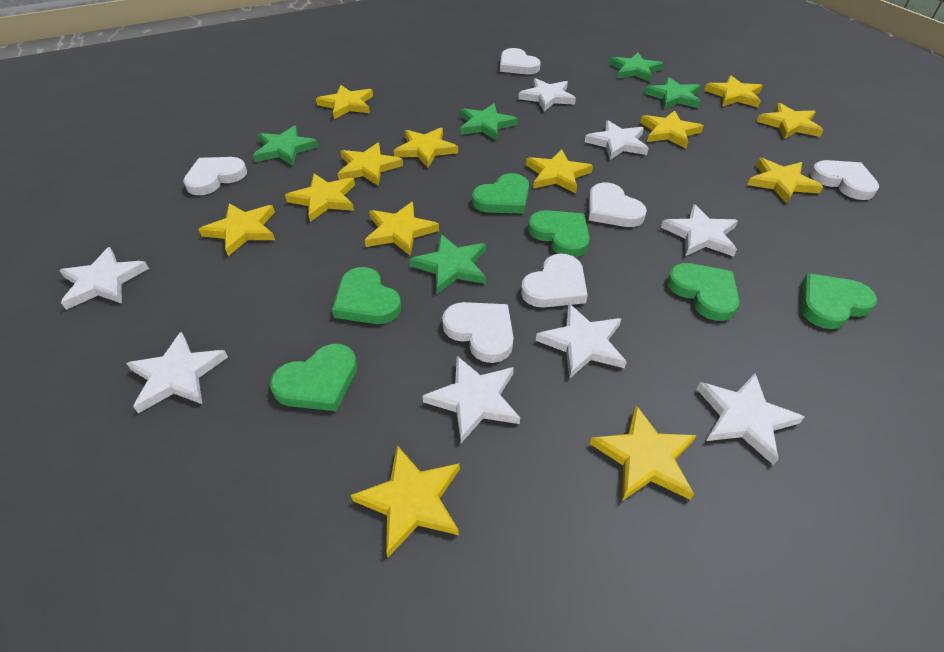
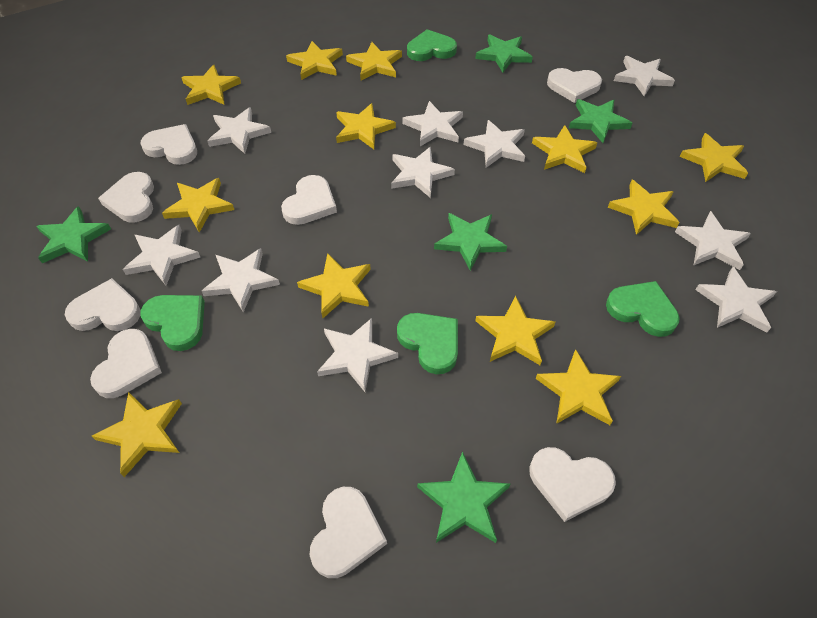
green heart: [270,344,358,411] [332,267,401,324] [472,173,529,214] [528,210,590,257] [667,263,740,321] [801,273,877,329] = 6 -> [140,295,205,351] [397,313,458,374] [407,29,457,61] [606,281,680,337] = 4
white heart: [183,157,247,195] [442,302,513,363] [500,48,541,74] [521,254,588,308] [589,182,647,227] [810,160,879,200] = 6 -> [65,278,141,331] [90,329,162,398] [98,172,154,222] [141,124,197,165] [281,175,337,225] [310,487,387,578] [529,447,616,522] [547,68,602,103] = 8
white star: [59,247,149,310] [126,332,228,413] [422,356,520,443] [518,78,576,111] [536,304,627,378] [585,120,649,160] [661,204,738,257] [697,373,804,465] = 8 -> [123,225,200,286] [202,248,280,312] [207,107,271,154] [317,318,398,392] [391,147,455,198] [402,101,463,146] [464,120,525,168] [614,56,675,96] [675,211,751,270] [695,267,777,333] = 10
yellow star: [198,203,275,256] [285,173,355,222] [316,85,373,119] [338,143,403,186] [351,445,460,557] [365,202,439,255] [394,128,458,168] [526,149,593,193] [590,405,696,501] [640,110,704,148] [704,75,763,107] [747,158,823,204] [757,103,823,139] = 13 -> [92,392,182,477] [162,178,234,233] [181,65,241,105] [286,41,343,80] [297,253,371,318] [336,103,396,149] [346,42,402,80] [476,296,555,365] [532,125,597,173] [536,349,621,425] [608,180,680,235] [680,133,748,182] = 12

